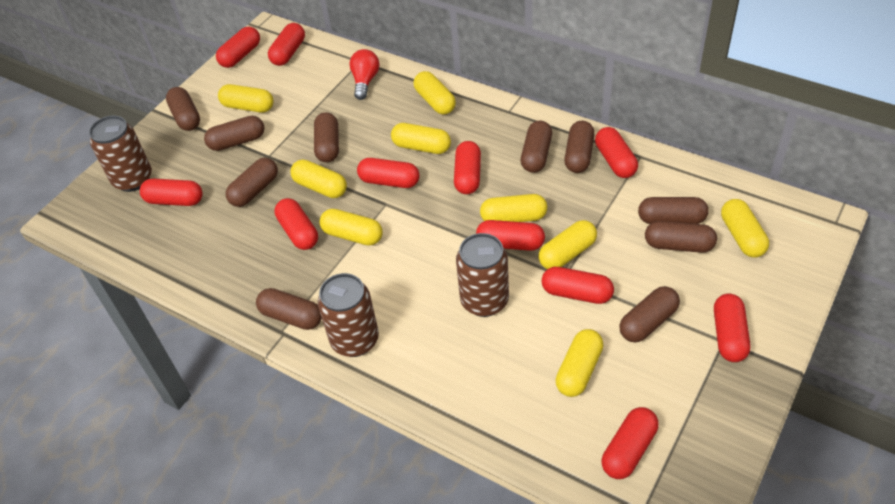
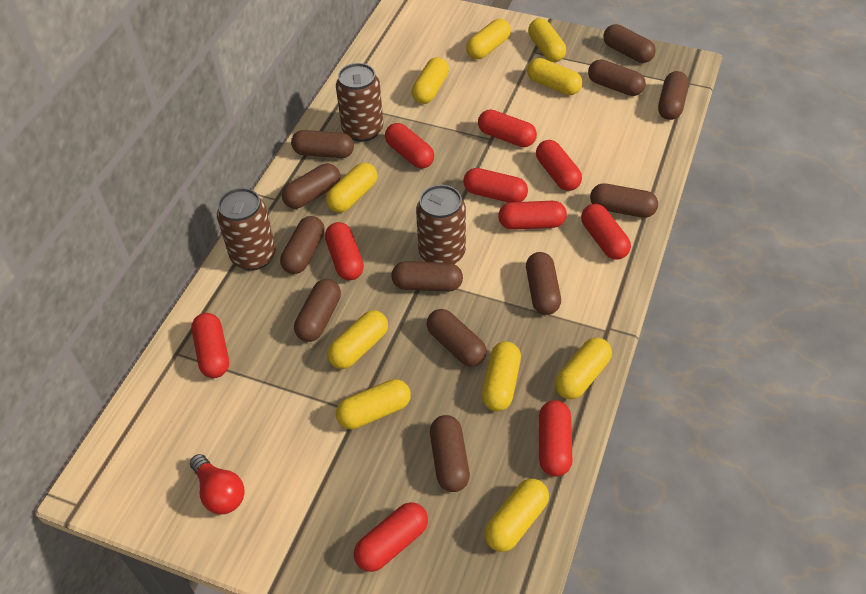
brown capsule: [166,87,200,131] [204,116,264,151] [226,158,278,207] [256,288,322,330] [314,112,339,162] [521,121,552,173] [564,121,595,173] [619,286,680,342] [638,197,709,224] [645,221,717,253] = 10 -> [280,216,325,274] [282,163,340,209] [291,130,354,158] [294,279,341,342] [391,261,463,292] [427,309,487,367] [430,415,470,492] [526,252,561,315] [588,59,646,96] [590,183,658,218] [603,24,656,63] [658,71,689,120] = 12
red capsule: [140,179,203,206] [216,26,260,68] [268,23,305,66] [274,198,318,250] [357,158,420,188] [454,141,481,194] [476,220,545,251] [541,267,614,304] [595,127,638,178] [602,407,659,479] [714,293,751,362] = 11 -> [191,313,229,378] [325,222,364,280] [354,502,428,572] [385,123,434,169] [463,168,528,203] [478,109,537,147] [498,201,567,230] [536,140,582,191] [539,400,572,477] [581,204,631,260] = 10
yellow capsule: [218,84,273,113] [290,160,347,198] [320,209,383,246] [391,123,451,154] [414,71,456,114] [480,194,547,222] [538,220,597,269] [556,329,604,397] [721,199,769,258] = 9 -> [326,163,378,213] [327,310,388,369] [336,379,411,429] [412,57,449,104] [466,19,511,59] [482,341,521,411] [484,479,549,552] [527,58,582,95] [528,18,566,62] [555,338,612,399] = 10

